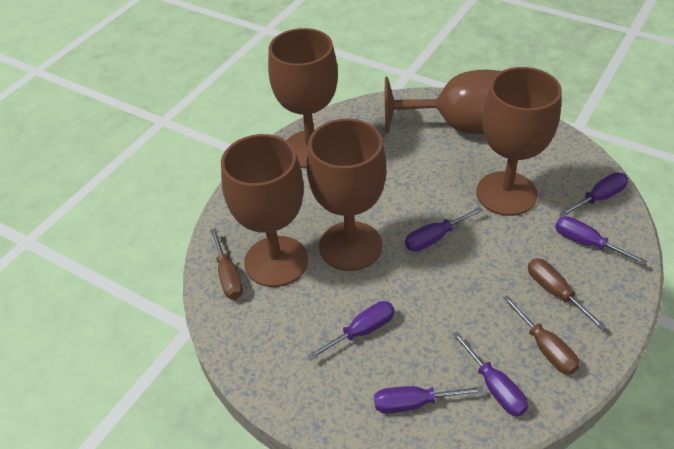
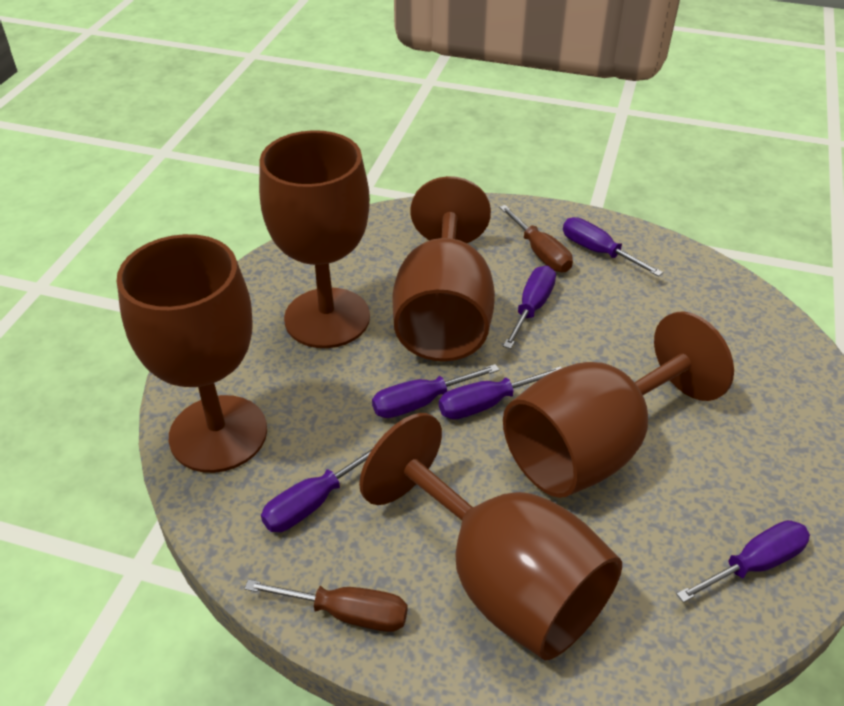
brown screwdriver: [210,228,243,299] [503,295,579,375] [528,259,606,330] = 3 -> [244,579,408,632] [499,205,573,272] = 2

